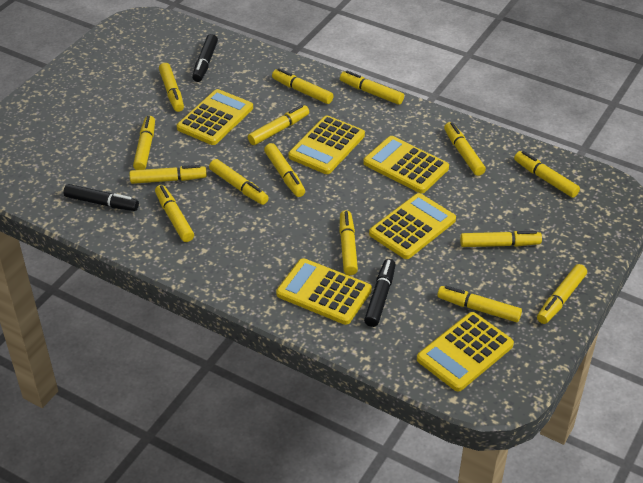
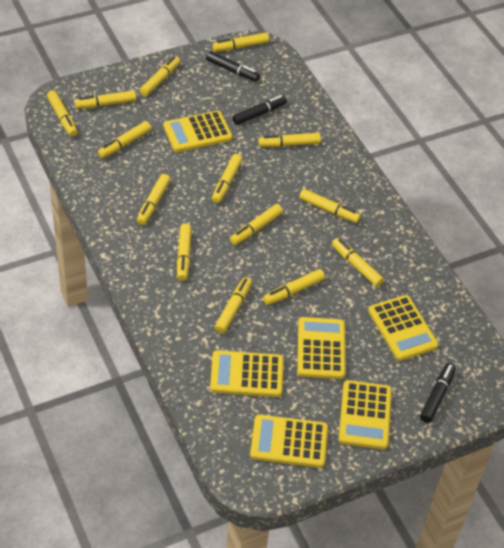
yellow marker: [129,165,207,184] [133,116,155,170] [155,185,194,242] [159,63,184,112] [209,159,269,205] [248,105,309,145] [264,143,305,197] [272,68,334,104] [339,210,358,275] [340,71,404,105] [437,286,522,322] [444,122,486,176] [460,231,542,247] [514,151,580,198] [537,264,587,324] = 15 -> [47,90,78,136] [75,90,136,109] [98,121,151,158] [137,174,171,225] [140,56,180,96] [177,223,192,281] [212,33,269,52] [212,154,243,203] [215,277,252,333] [230,204,283,245] [259,133,321,147] [263,269,325,305] [299,189,361,223] [332,238,384,287] = 14

